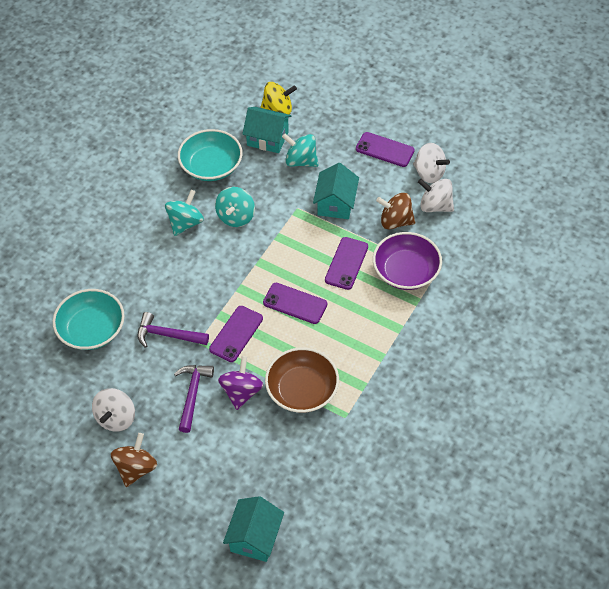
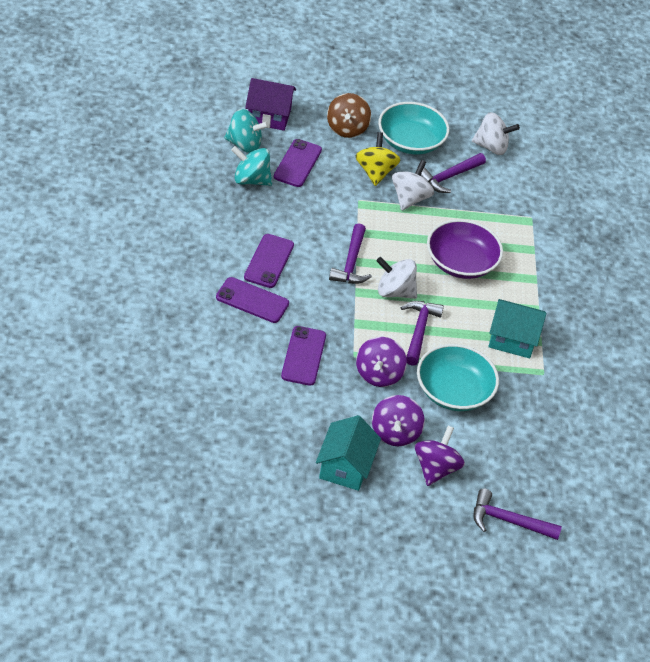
brown bowl: [265,347,339,413] = 1 -> none = 0
brown spinning top: [111,433,157,487] [376,193,415,230] = 2 -> [327,93,371,138] = 1
purple hammer: [137,312,209,348] [174,365,214,433] = 2 -> [329,223,372,284] [400,301,444,366] [420,153,486,193] [474,489,562,540] = 4
purple house: none = 0 -> [245,78,296,131] = 1
purple spinning top: [218,356,263,410] = 1 -> [356,337,407,387] [372,395,425,446] [415,426,465,486] = 3
turquoise house: [223,496,284,562] [242,107,292,153] [313,163,359,219] = 3 -> [316,415,381,491] [488,299,546,358] = 2
turquoise spinning top: [165,190,204,236] [215,187,255,227] [282,133,318,167] = 3 -> [224,109,269,153] [231,146,272,186] = 2

